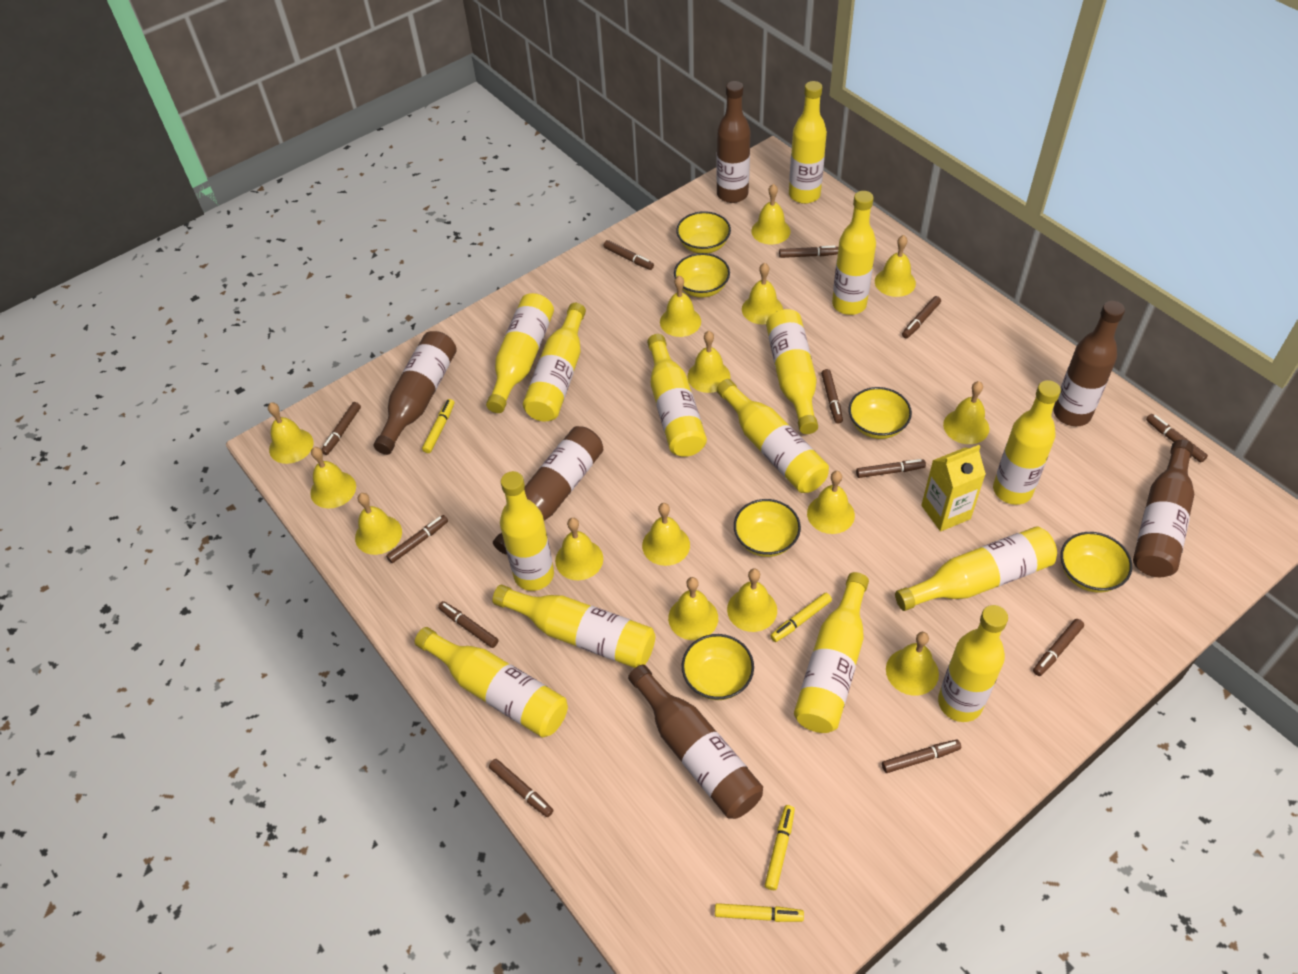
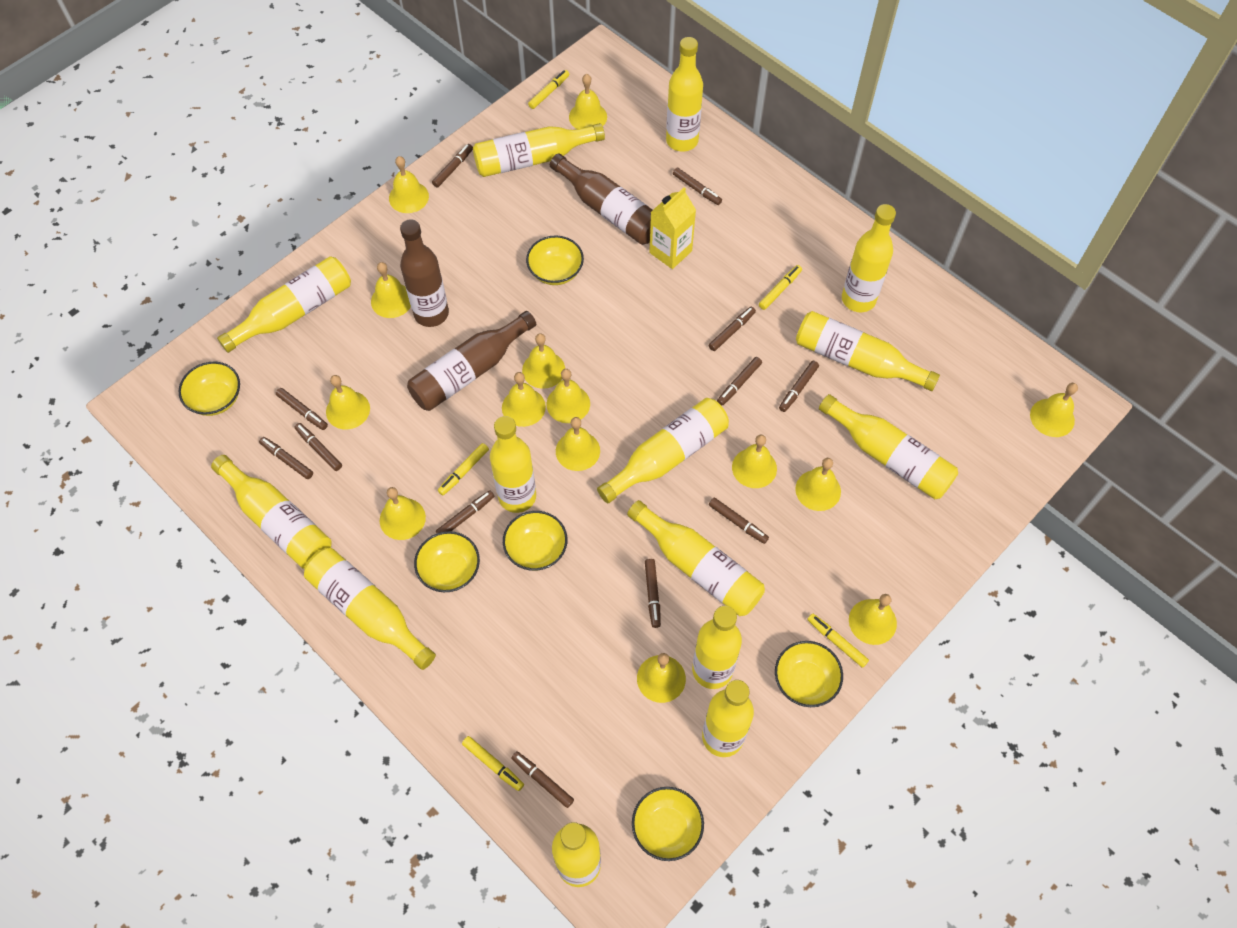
brown bottle: [374,331,457,455] [493,426,603,555] [628,664,763,819] [716,81,751,203] [1054,301,1125,426] [1133,440,1194,577] = 6 -> [400,219,449,327] [407,311,536,411] [550,153,652,245] = 3
yellow bell: [268,403,314,464] [310,447,356,509] [355,493,402,555] [555,518,603,580] [642,503,690,566] [660,276,701,337] [668,577,718,640] [687,331,731,393] [727,569,777,632] [742,263,783,324] [751,184,790,245] [807,471,855,534] [875,235,916,297] [886,632,939,696] [943,381,989,444] = 15 -> [326,375,370,430] [371,262,411,318] [380,487,426,540] [389,156,429,213] [502,372,546,427] [522,333,565,389] [547,369,590,423] [556,417,600,471] [569,74,607,129] [637,653,686,703] [732,434,777,488] [795,458,841,511] [849,594,897,645] [1030,383,1078,437] = 14
yellow marker: [422,399,454,453] [715,903,804,922] [765,805,795,890] [770,593,832,642] = 4 -> [438,443,489,495] [462,736,524,791] [528,70,569,109] [759,265,802,310] [807,613,869,668] = 5

